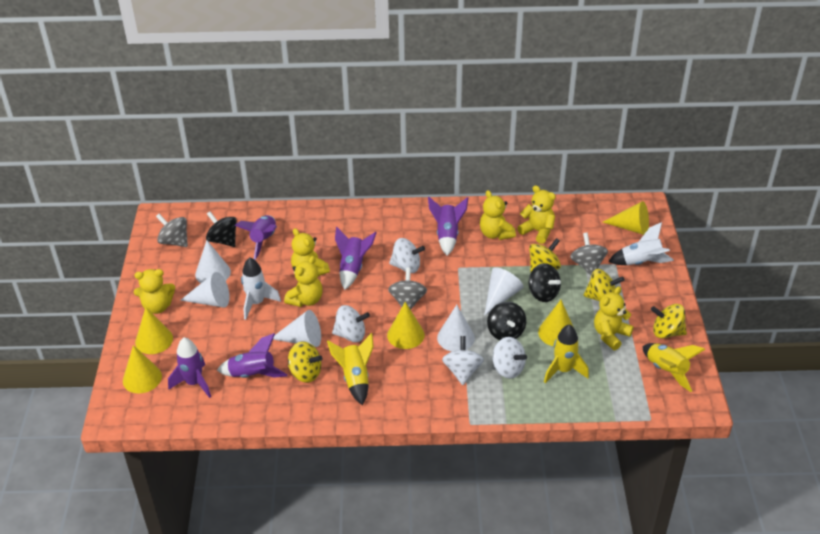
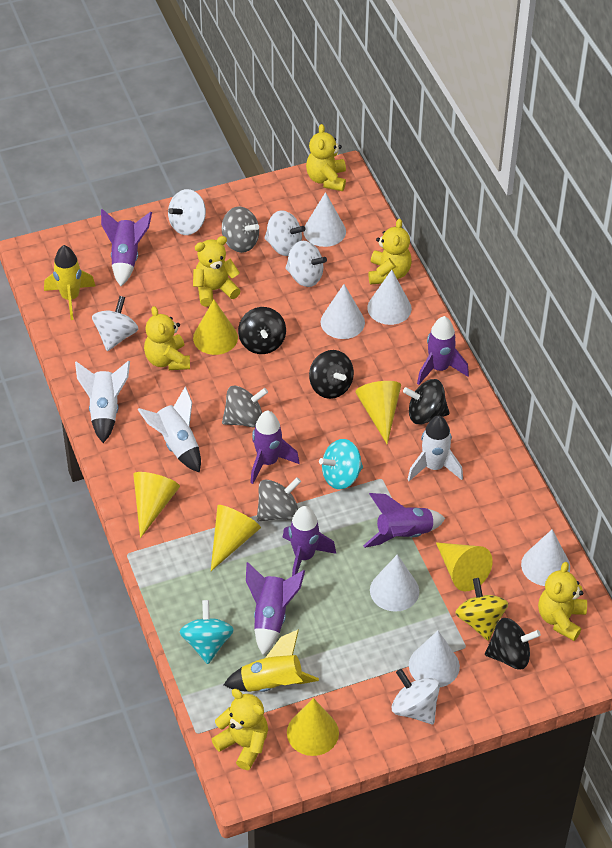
black spinning top: [206,212,237,247] [487,301,526,340] [529,263,561,302] = 3 -> [238,307,286,354] [309,350,354,399] [403,379,449,424] [485,618,541,669] = 4
purple rocket: [168,337,211,398] [217,333,288,378] [235,215,277,260] [335,227,376,290] [428,197,468,256] = 5 -> [101,209,152,286] [246,562,305,655] [250,411,300,484] [282,506,336,576] [363,493,445,548] [417,316,469,385] = 6
turquoise spinning top: none = 0 -> [180,600,234,664] [319,439,363,489] = 2
white cone: [180,272,230,308] [195,241,231,283] [273,310,321,347] [437,305,475,352] [484,267,524,316] = 5 -> [303,192,346,247] [320,284,365,339] [367,270,412,325] [370,554,419,612] [409,631,460,687] [521,529,570,586] = 6
white rocket: [241,257,281,320] [608,222,674,265] = 2 -> [75,360,130,443] [138,387,201,473] [407,416,463,481] = 3
white spinning top: [332,305,370,342] [389,238,425,273] [442,336,484,385] [492,337,527,379] = 4 -> [92,296,138,351] [168,189,206,235] [264,210,305,256] [285,241,327,287] [392,669,440,724] = 5
yellow cone: [123,345,162,394] [135,307,173,354] [387,302,425,349] [538,300,573,346] [603,201,649,235] = 5 -> [133,472,180,538] [193,300,238,355] [211,505,261,571] [287,698,339,756] [355,381,401,444] [436,542,493,591] = 6
yellow rocket: [327,333,374,405] [544,324,589,383] [643,343,705,392] = 3 -> [44,245,96,320] [224,630,319,692] = 2
yellow spinning top: [288,341,322,383] [529,238,561,273] [583,269,625,302] [651,304,687,338] = 4 -> [455,578,508,641] = 1

